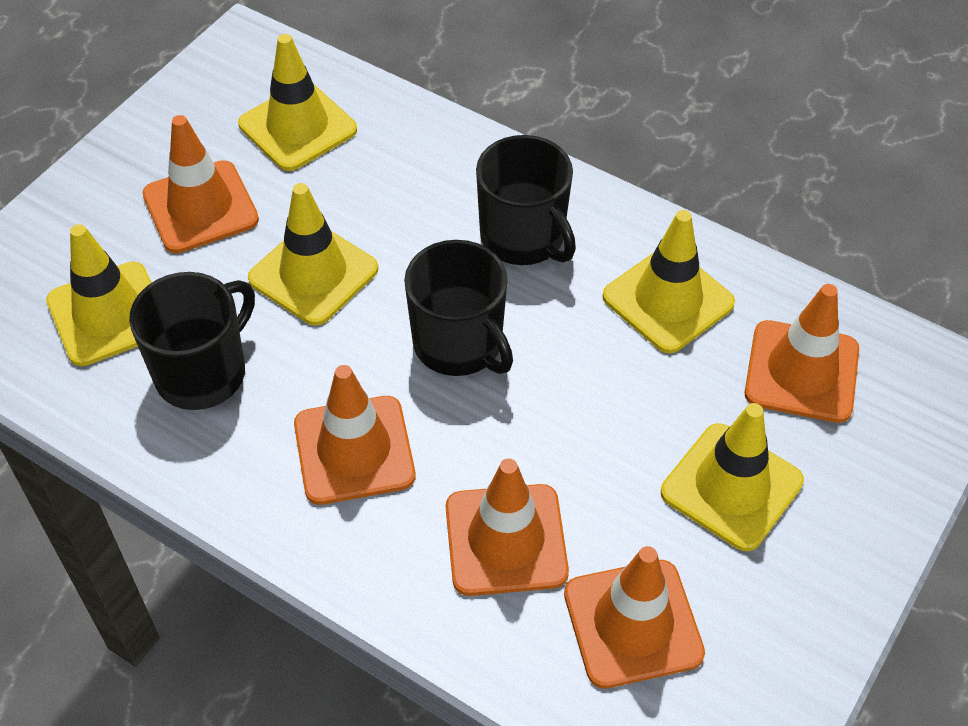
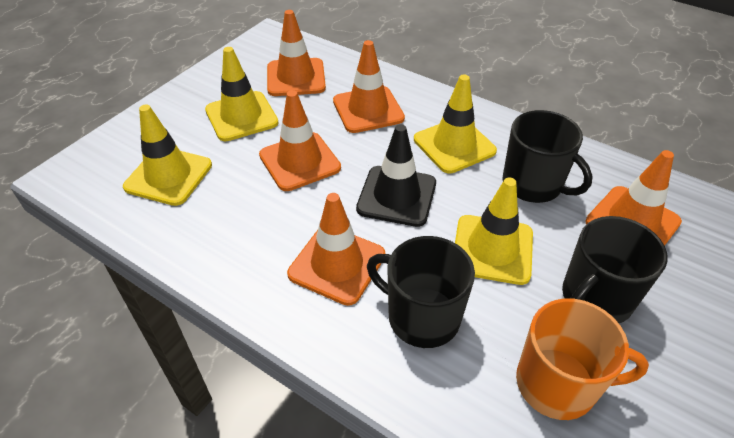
black traffic cone: none = 0 -> [356,124,436,227] = 1
orange mug: none = 0 -> [516,298,649,420] = 1
yellow traffic cone: [46,224,152,366] [238,34,357,171] [248,183,378,326] [603,210,735,353] [661,403,804,551] = 5 -> [123,105,212,206] [205,47,279,141] [414,75,497,174] [455,177,533,285] = 4

